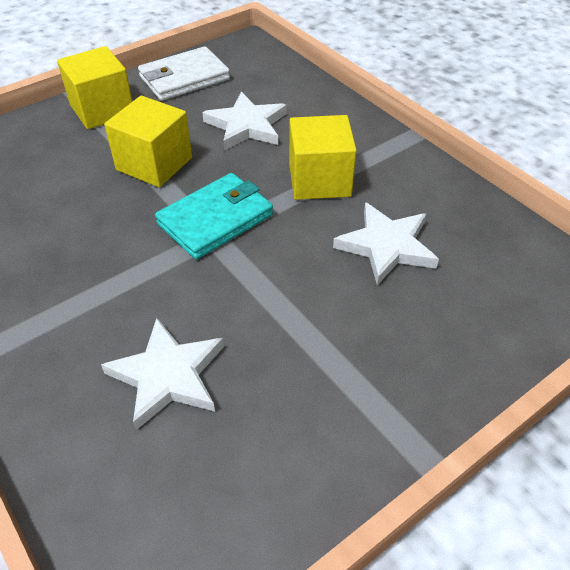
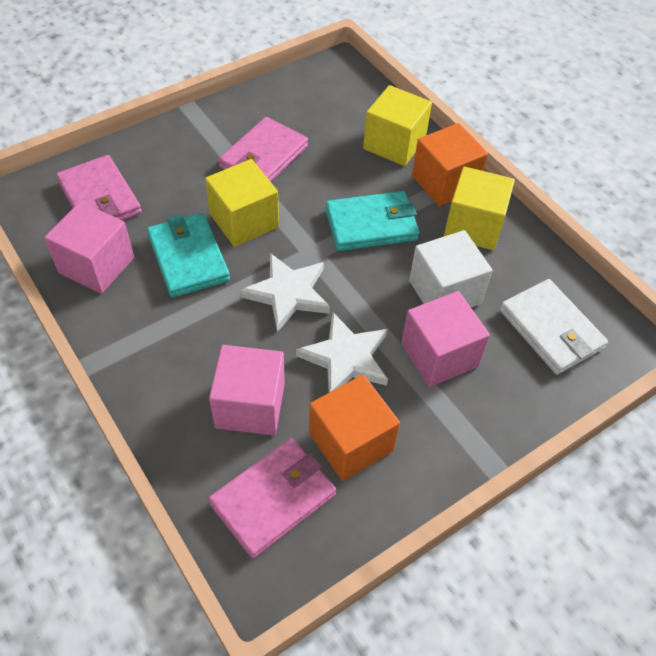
orange cube: none = 0 -> [309,375,400,481] [412,123,488,206] = 2
pink cube: none = 0 -> [44,202,134,294] [209,345,285,435] [401,291,490,387] = 3
pink wallet: none = 0 -> [56,155,142,221] [208,438,336,558] [218,117,308,182] = 3
turquoise wallet: [155,173,273,259] = 1 -> [147,213,230,298] [326,191,419,251] = 2
white cube: none = 0 -> [409,230,493,307] = 1
white star: [101,318,224,430] [202,92,287,150] [333,202,439,285] = 3 -> [240,253,330,332] [296,313,388,392] = 2

